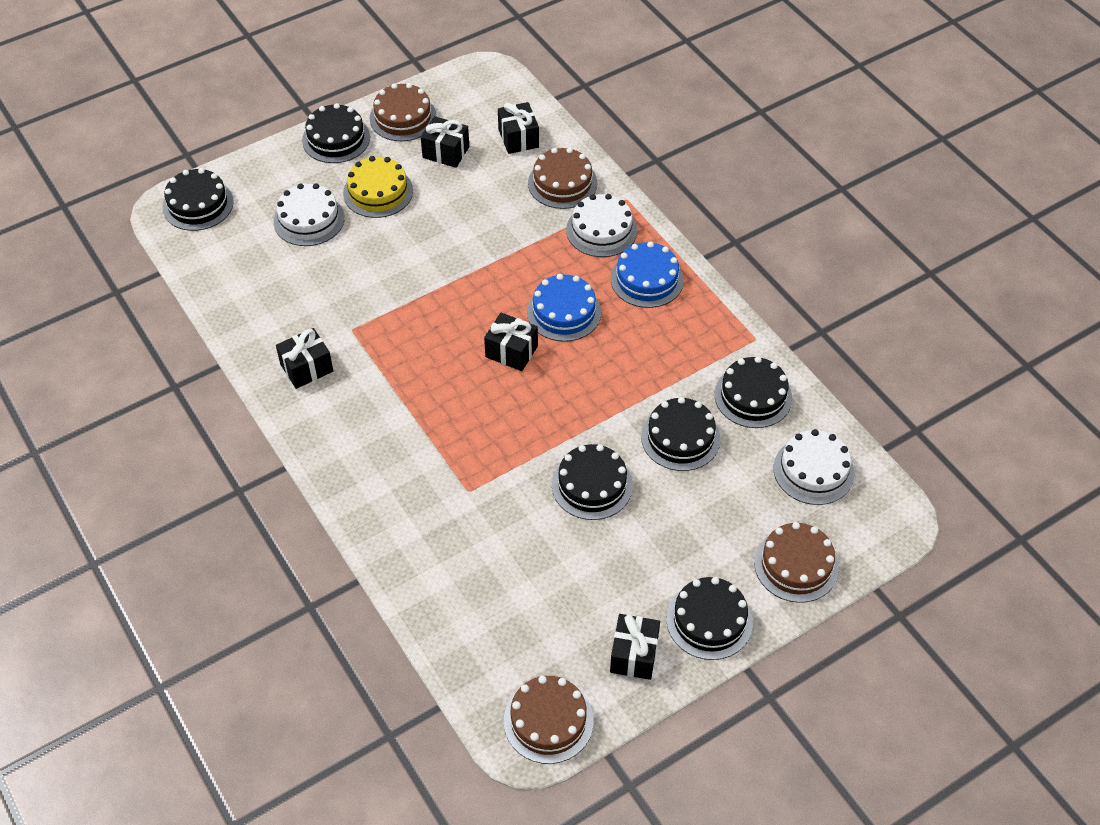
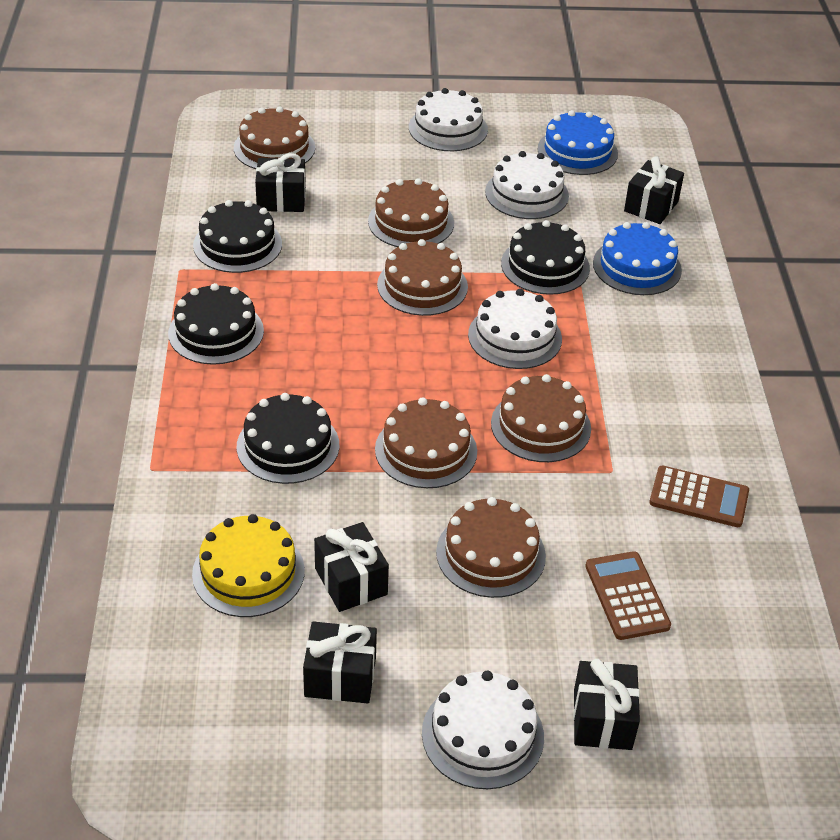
black cake: [162,168,234,231] [302,103,370,163] [552,444,633,520] [641,397,720,471] [666,577,753,660] [714,356,792,428] = 6 -> [168,283,264,365] [193,200,282,273] [237,393,339,484] [501,220,590,295] = 4
brown cake: [370,83,437,141] [504,676,593,764] [528,148,597,209] [754,522,839,603] = 4 -> [234,106,315,169] [368,178,454,247] [375,397,477,488] [377,239,468,316] [436,497,546,598] [491,374,591,462] = 6
brown calculator: none = 0 -> [585,551,671,640] [649,465,749,527] = 2
white cake: [273,183,345,246] [566,194,637,257] [774,429,854,505] = 3 -> [409,88,488,151] [422,671,544,789] [468,289,562,369] [485,151,569,219] = 4

